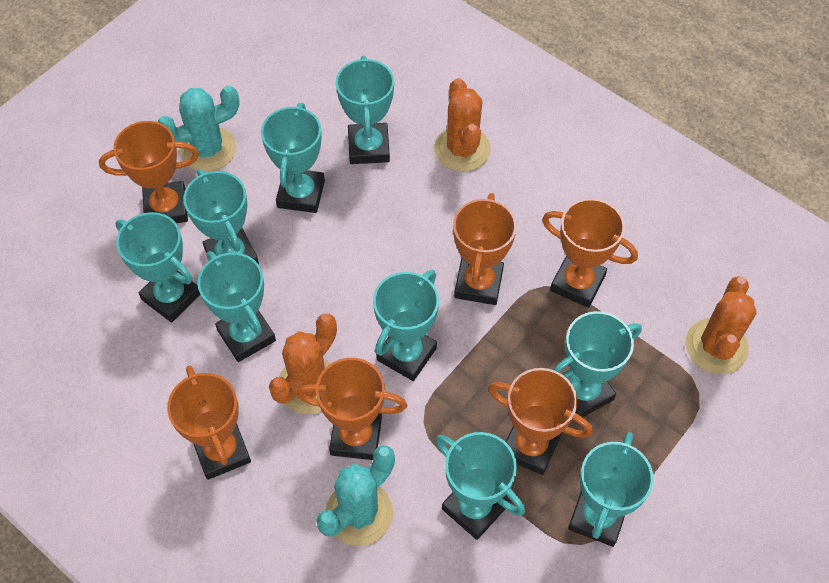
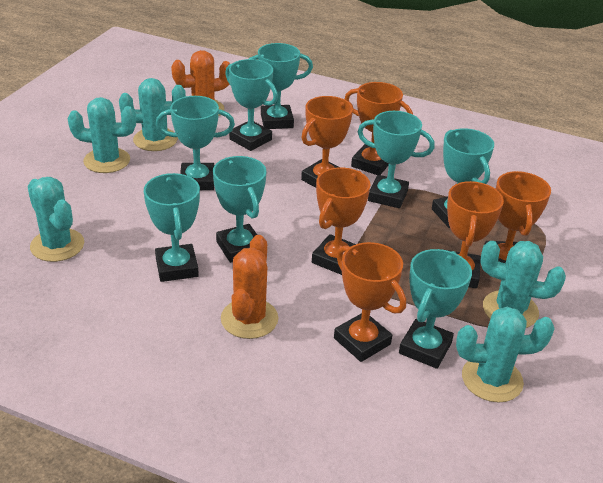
orange cactus: [269,314,337,414] [434,78,491,172] [685,276,757,374] = 3 -> [171,50,230,116] [221,235,278,339] = 2
turquoise cactus: [158,86,240,172] [316,446,395,546] = 2 -> [28,177,84,262] [68,97,136,173] [119,78,186,151] [456,307,555,403] [480,241,566,328] = 5
turquoise trophy: [115,212,200,323] [183,169,259,264] [198,251,276,362] [261,103,325,213] [336,56,394,164] [373,270,439,381] [435,432,525,540] [553,311,642,417] [568,432,654,547] = 9 -> [144,173,200,282] [156,96,235,190] [213,156,267,263] [225,59,278,151] [249,43,313,129] [358,111,435,208] [399,249,472,369] [432,128,494,228] = 8

